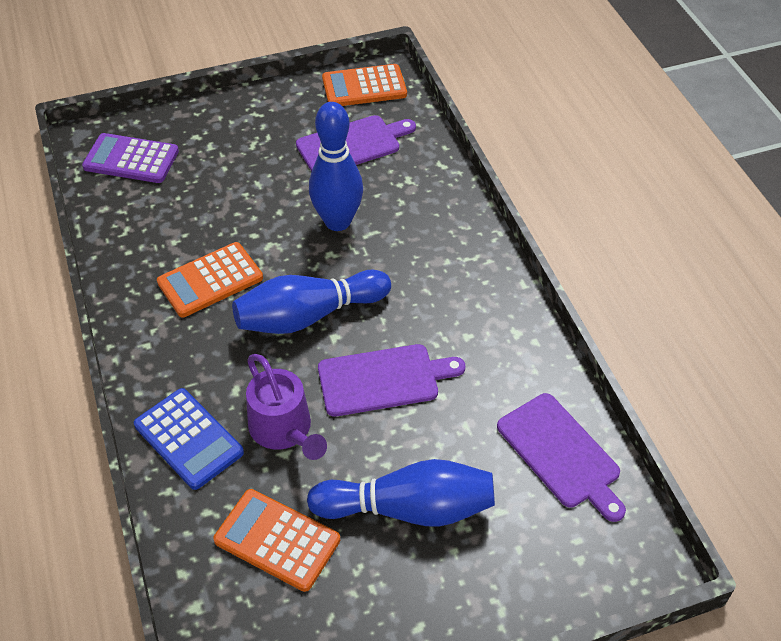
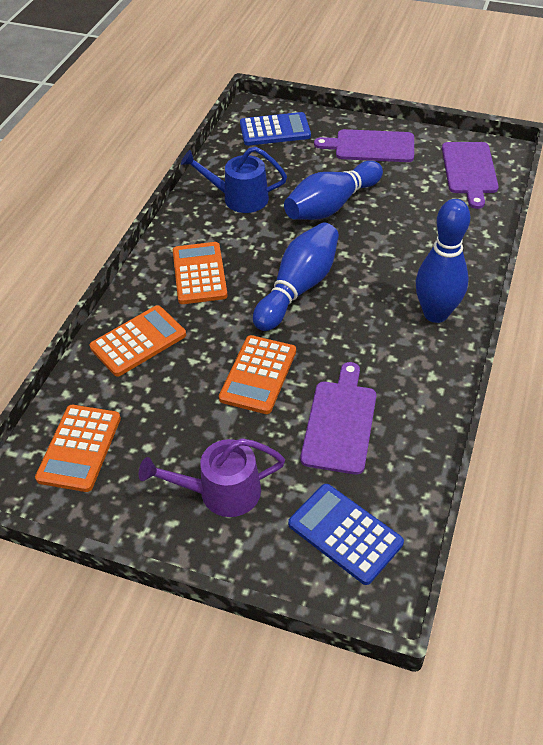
blue calculator: [134,388,244,490] = 1 -> [240,112,311,146] [288,484,404,585] = 2
blue watering can: none = 0 -> [181,147,287,213] = 1
orange calculator: [157,242,263,317] [213,489,340,592] [322,64,407,106] = 3 -> [35,405,121,492] [89,305,186,377] [173,242,228,304] [219,335,296,414] = 4
purple calculator: [82,133,179,183] = 1 -> none = 0

